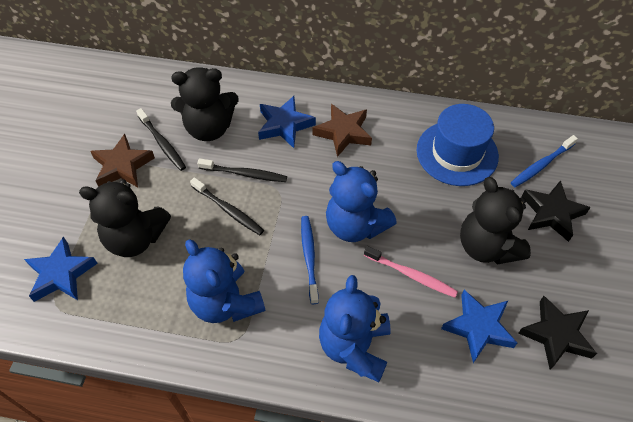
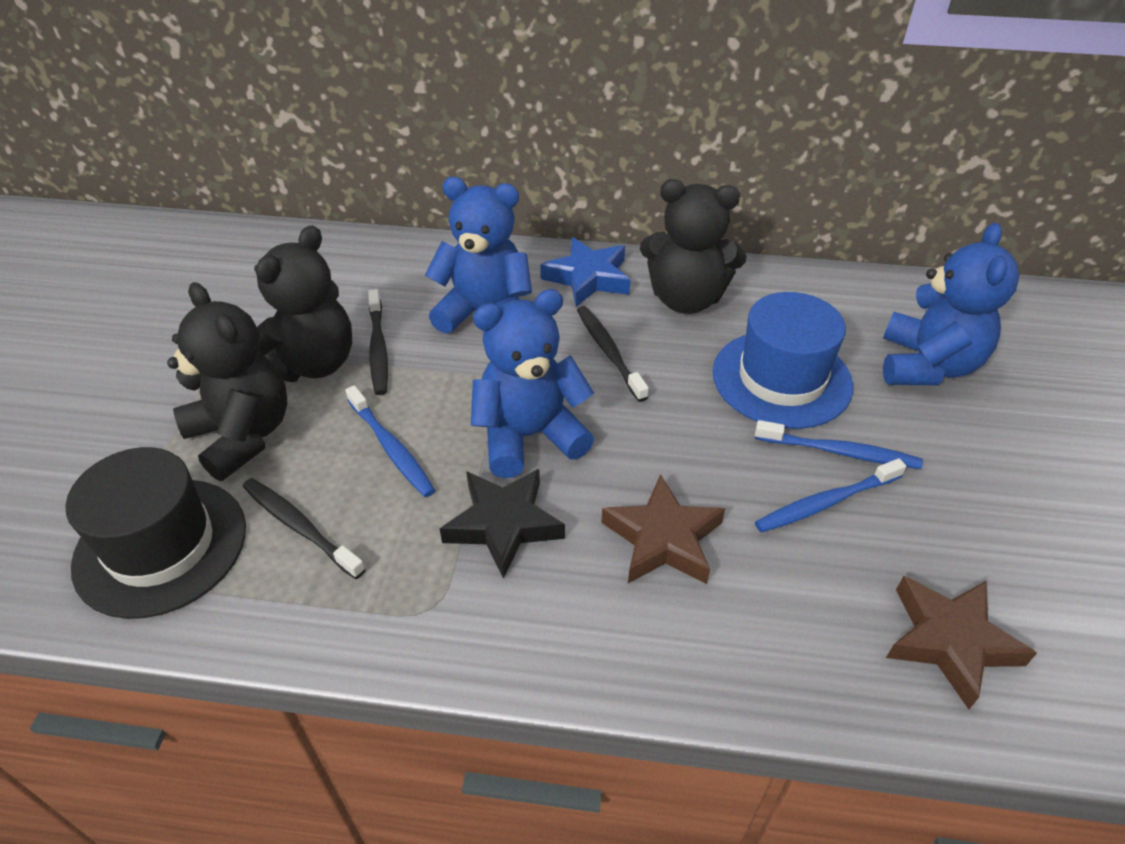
black hat: none = 0 -> [66,447,246,619] = 1
black star: [518,296,597,369] [521,180,591,242] = 2 -> [440,469,565,579] = 1
blue star: [24,236,98,302] [258,96,316,148] [441,290,517,363] = 3 -> [540,237,630,307] = 1
blue toothbrush: [301,216,319,304] [511,135,578,187] = 2 -> [345,385,435,497] [755,420,923,469] [755,458,907,533] = 3
pink toothbrush: [364,246,458,298] = 1 -> none = 0

